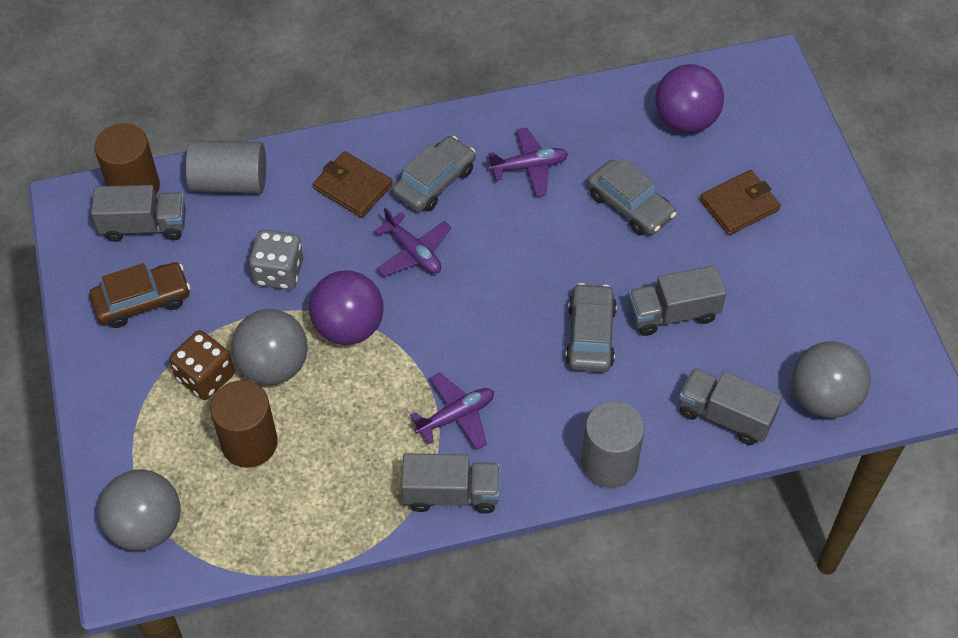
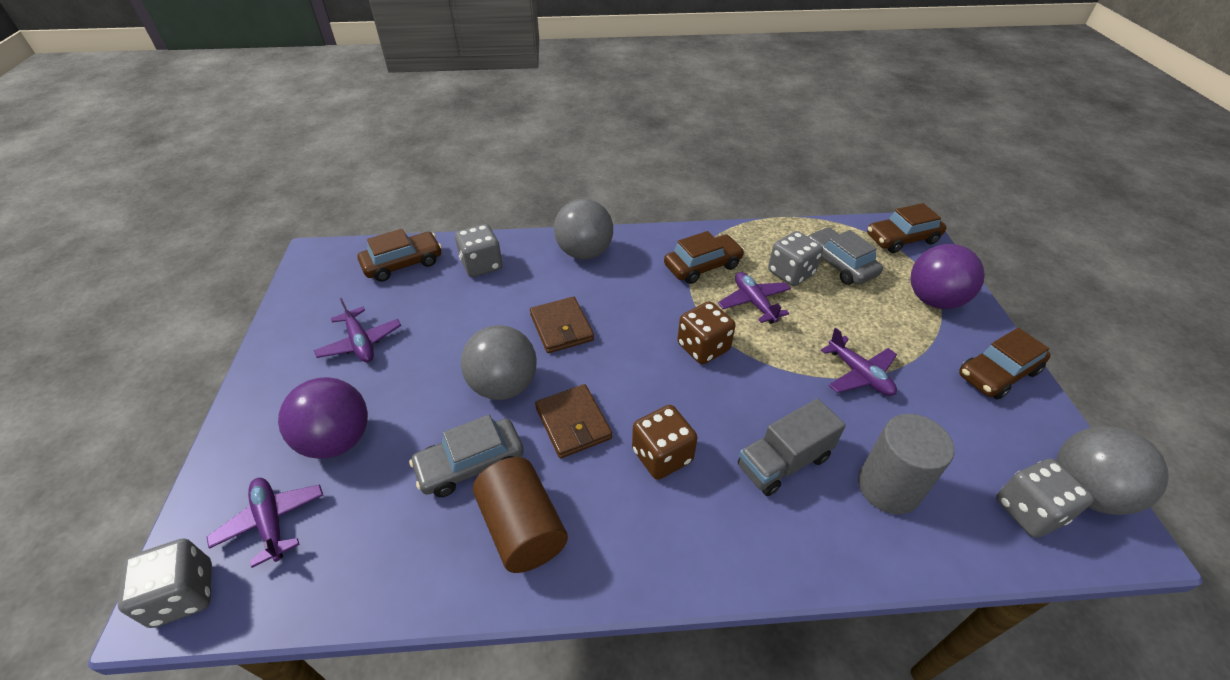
brown car: [90,262,190,328] = 1 -> [358,229,442,282] [664,231,745,284] [867,203,947,253] [959,328,1051,400] = 4
brown cylinder: [94,123,160,195] [210,381,278,468] = 2 -> [473,457,568,573] = 1
brown dice: [169,330,234,400] = 1 -> [632,405,698,480] [677,301,736,364] = 2
grey car: [392,136,476,212] [565,283,617,372] [588,159,676,235] = 3 -> [409,415,524,497] [807,227,883,285] = 2
grey cylinder: [186,140,266,193] [581,401,645,488] = 2 -> [858,414,955,514] = 1
grey dice: [249,230,303,290] = 1 -> [117,539,212,628] [455,224,503,277] [768,231,823,286] [996,458,1094,538] = 4
grey truck: [91,185,186,242] [401,453,500,514] [628,265,726,336] [679,368,782,445] = 4 -> [738,398,846,496] = 1
purple plane: [374,208,451,276] [410,373,494,450] [489,127,568,196] = 3 -> [207,478,323,568] [314,298,401,362] [718,272,791,324] [821,328,897,396] = 4

